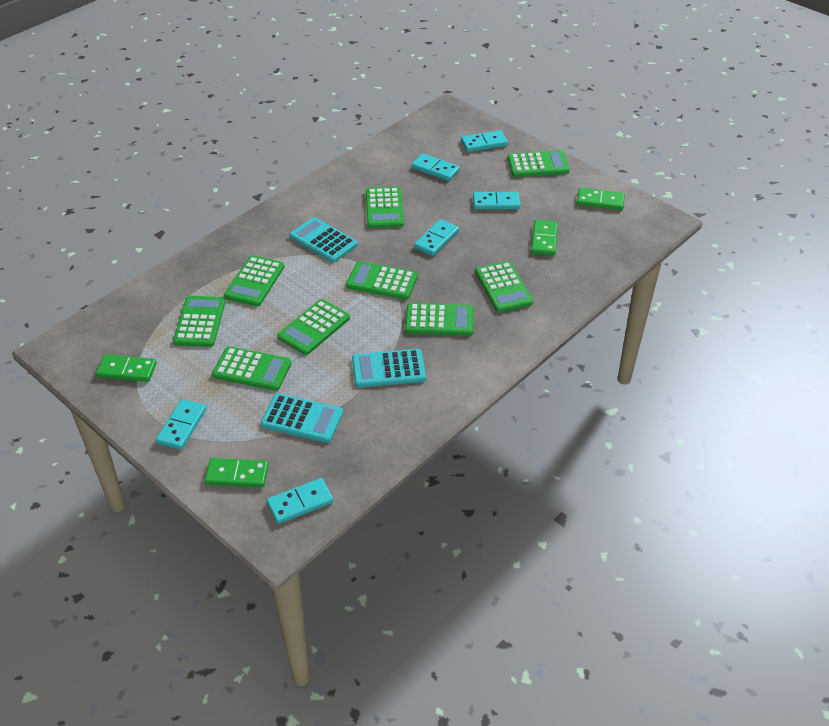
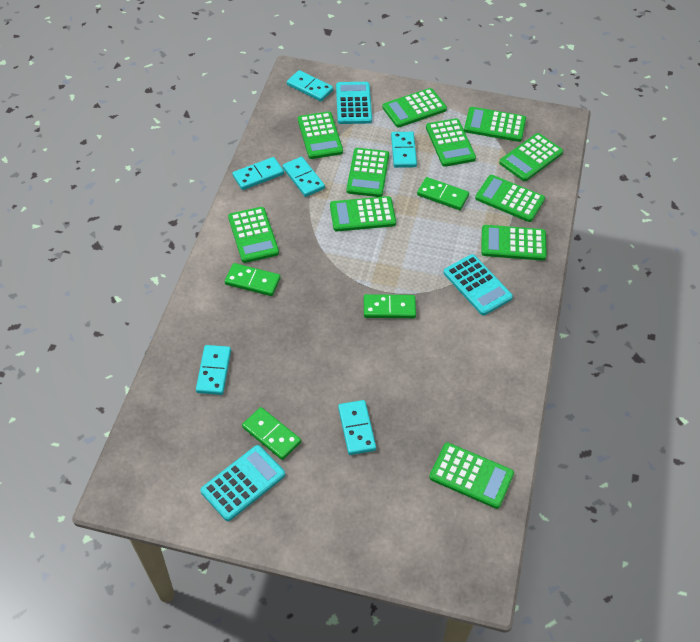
green calculator: [173,296,225,347] [212,346,292,391] [224,255,284,307] [277,299,350,355] [346,261,418,300] [366,187,404,228] [405,303,474,336] [475,261,533,313] [508,151,570,177] = 9 -> [228,207,279,263] [298,111,343,159] [330,196,396,231] [347,148,389,197] [382,88,447,127] [426,118,476,167] [429,443,514,509] [464,107,526,142] [475,175,545,222] [481,225,547,261] [499,133,563,181] = 11

